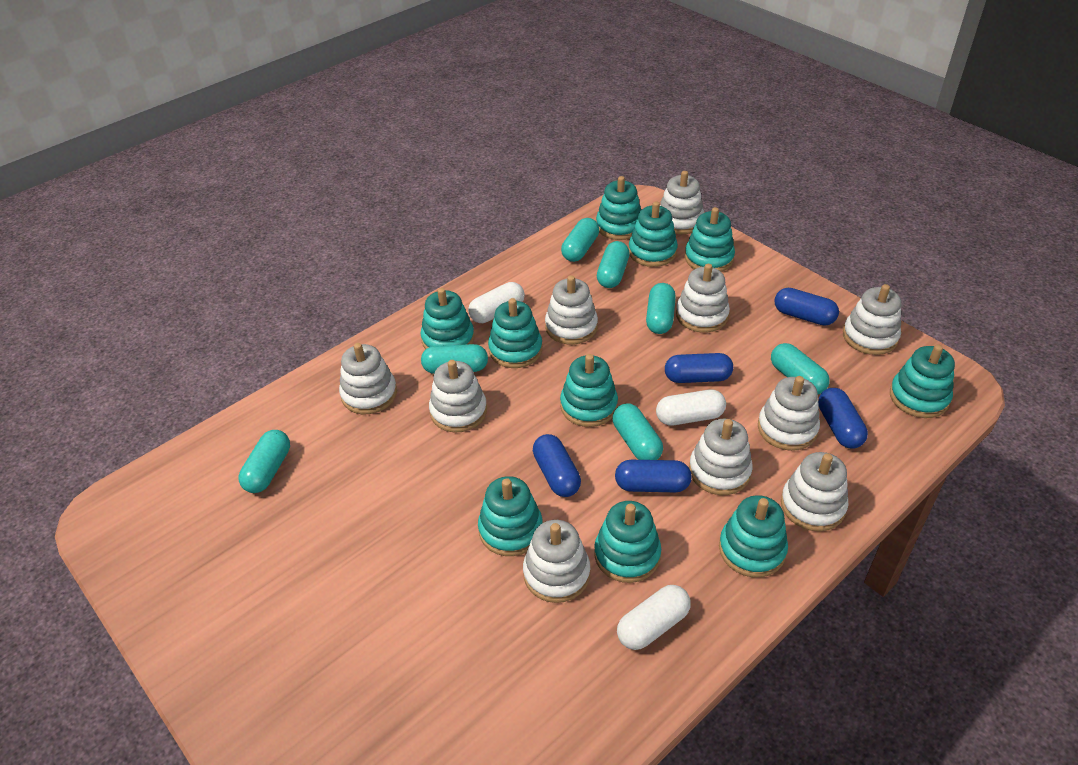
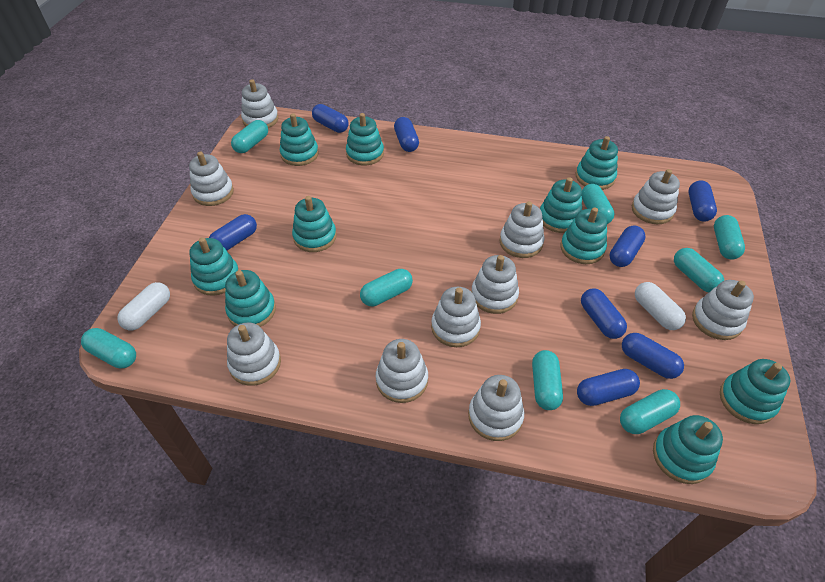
blue capsule: [533,434,581,497] [615,460,692,492] [665,353,733,383] [774,288,839,326] [818,388,868,449] = 5 -> [209,214,257,250] [312,104,348,133] [394,117,419,152] [577,369,640,406] [581,289,627,339] [610,225,646,267] [622,333,684,379] [688,180,717,221] = 8
turquoise capsule: [239,430,290,493] [421,344,488,374] [561,218,599,262] [597,241,630,288] [613,403,663,460] [646,283,676,334] [771,343,830,394] = 7 -> [81,328,136,369] [231,120,268,153] [360,269,413,306] [532,350,563,410] [581,184,614,224] [620,389,680,434] [674,248,724,292] [714,215,745,259] = 8
white capsule: [468,282,525,323] [617,585,691,650] [656,390,726,426] = 3 -> [118,282,170,330] [635,282,686,330] = 2

